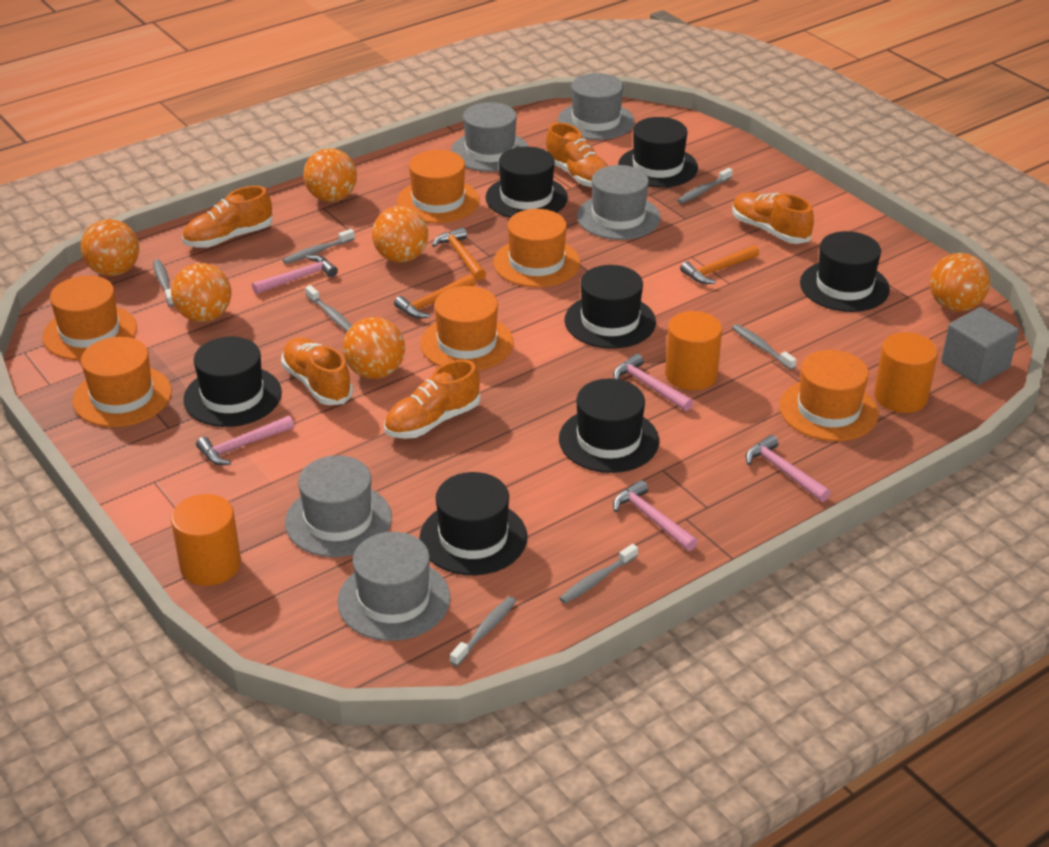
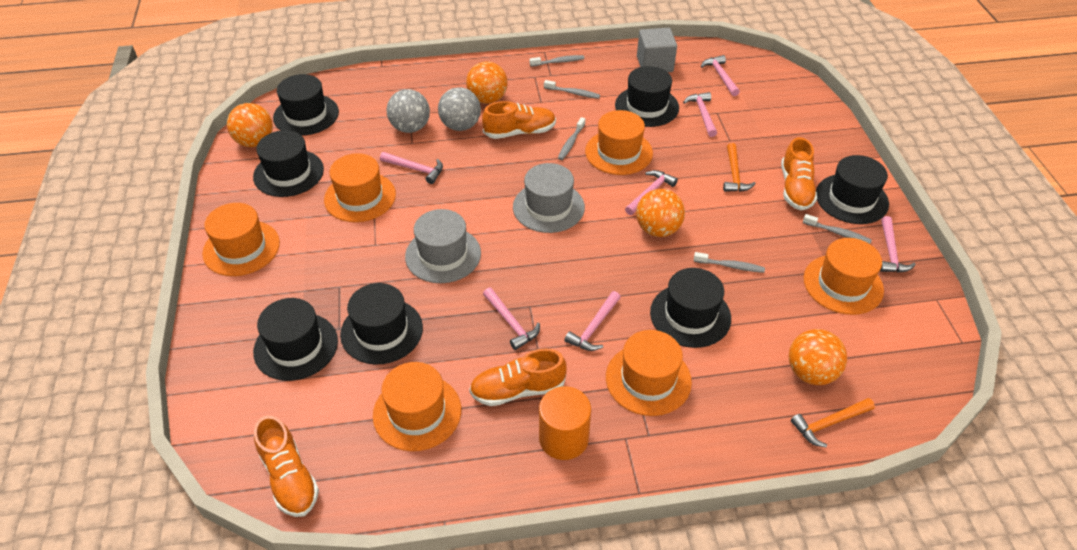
grey ball: none = 0 -> [387,89,430,133] [438,87,481,131] = 2
grey hat: [285,455,392,557] [337,532,450,641] [451,102,529,172] [558,73,634,140] [577,165,661,240] = 5 -> [405,209,481,283] [513,163,585,233] = 2
grey toothbrush: [153,259,174,307] [283,229,355,264] [305,285,352,332] [450,596,516,666] [559,544,638,604] [677,168,733,204] [732,324,797,370] = 7 -> [530,55,584,67] [544,80,600,99] [558,117,585,160] [694,252,765,273] [803,214,872,244] = 5
orange ball: [81,219,139,276] [171,263,231,322] [303,148,357,202] [343,317,405,379] [372,206,428,263] [929,253,990,312] = 6 -> [227,103,273,147] [466,61,508,104] [636,189,685,237] [789,329,847,385] = 4
orange cylinder: [171,494,241,586] [665,311,722,390] [874,332,938,413] = 3 -> [539,386,591,460] = 1
orange hammer: [394,274,476,318] [432,227,486,280] [680,245,759,284] = 3 -> [723,143,756,192] [791,398,875,447] = 2
orange shoe: [182,186,272,248] [281,337,353,405] [384,360,481,439] [546,123,608,187] [732,192,814,244] = 5 -> [254,415,319,517] [469,349,567,406] [482,101,556,139] [781,137,817,211] = 4
pink hammer: [196,416,294,465] [252,255,338,294] [613,354,693,411] [613,480,698,551] [745,435,831,502] = 5 -> [380,152,443,184] [483,287,540,350] [565,291,621,351] [625,170,678,215] [683,92,717,137] [701,55,740,96] [880,216,916,272] = 7

